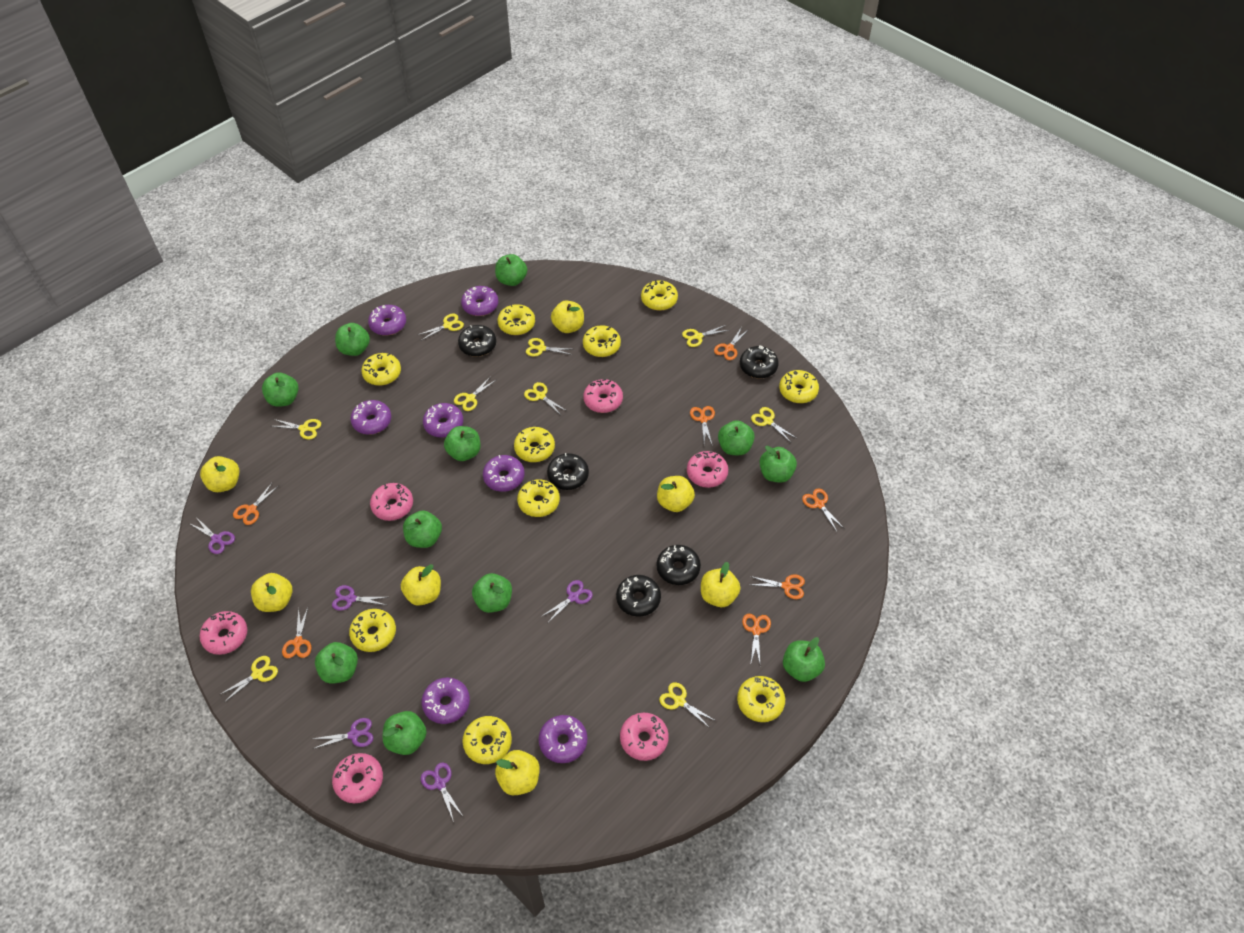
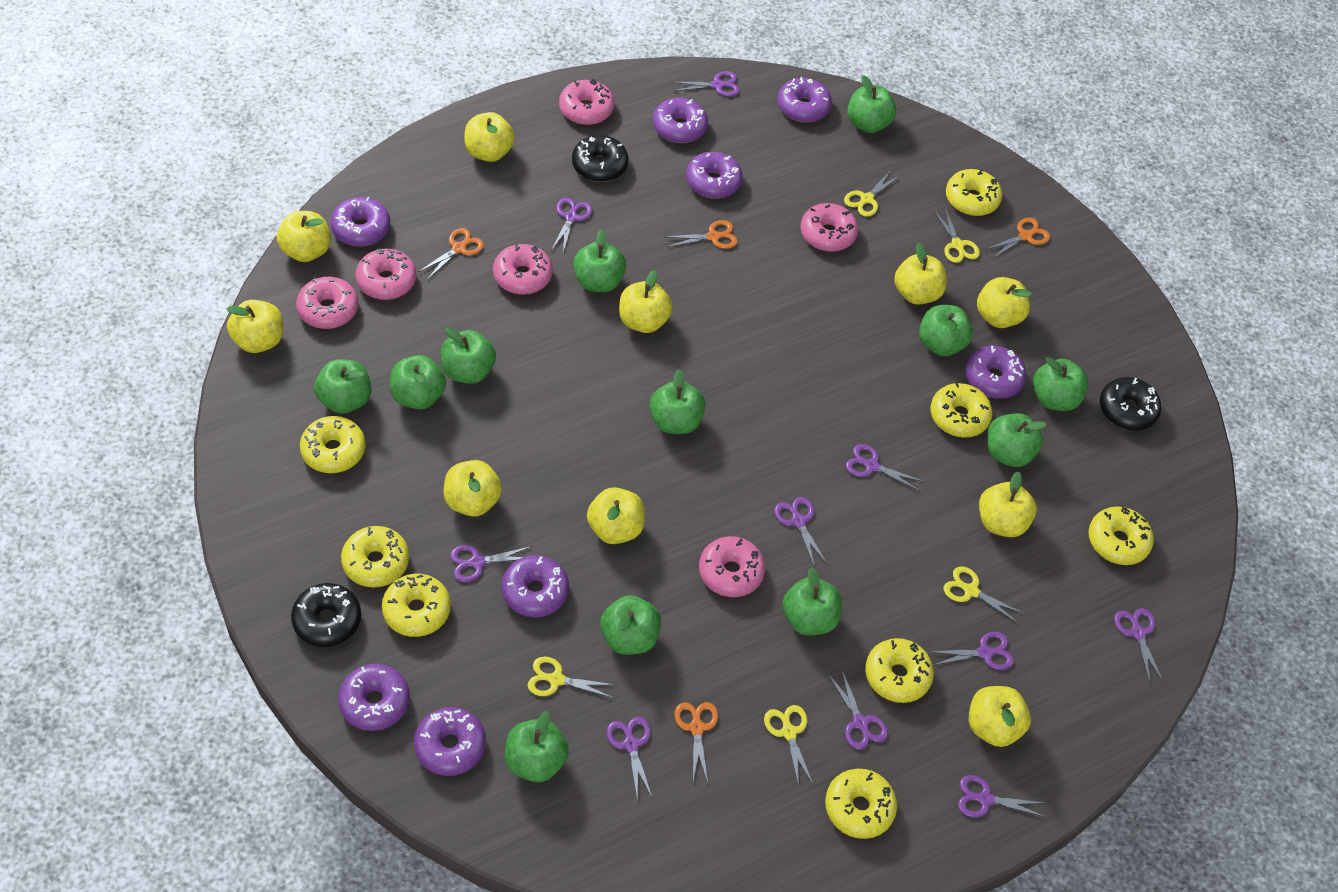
black donut: [458,325,496,357] [547,453,589,490] [616,575,661,617] [656,545,701,585] [740,345,779,378] = 5 -> [291,583,361,647] [572,135,629,182] [1100,377,1161,431] = 3
green apple: [262,373,298,407] [315,642,358,684] [335,323,370,356] [383,711,427,755] [403,511,442,548] [444,426,481,461] [472,573,512,613] [495,254,527,286] [718,420,755,455] [760,446,797,483] [783,637,825,682] = 11 -> [314,359,371,414] [390,355,446,410] [441,327,496,384] [505,711,569,782] [573,229,626,292] [601,595,661,655] [650,369,705,434] [782,567,842,636] [847,75,896,133] [919,305,973,356] [987,413,1047,467] [1033,357,1088,411] = 12
orange scissors: [233,483,278,525] [282,608,311,658] [690,406,715,446] [714,327,749,360] [742,614,771,663] [750,574,805,599] [802,489,845,531] = 7 -> [418,228,484,280] [665,220,738,249] [674,702,718,783] [985,217,1050,259] = 4
purple donut: [350,400,391,434] [368,305,406,336] [422,678,470,724] [423,403,463,438] [461,286,498,316] [483,455,525,492] [538,715,587,763] = 7 -> [331,197,390,247] [338,664,410,731] [414,707,486,776] [501,555,569,618] [653,98,708,143] [686,152,743,199] [777,77,832,122] [965,346,1026,398] = 8
purple scissors: [189,517,235,554] [312,718,374,749] [332,585,387,611] [421,763,463,822] [542,580,593,622] = 5 -> [450,545,532,582] [551,198,592,253] [606,717,653,801] [673,71,740,97] [774,497,827,568] [828,671,888,749] [846,444,925,491] [929,632,1014,670] [958,775,1046,817] [1114,608,1164,683] = 10
yellow apple: [200,456,239,492] [251,573,292,612] [401,564,441,606] [495,750,540,795] [551,301,584,333] [657,476,695,512] [701,562,741,607] = 7 -> [226,300,283,353] [277,211,331,262] [443,460,502,517] [464,112,515,162] [587,487,645,544] [619,270,672,333] [894,243,947,305] [969,686,1031,747] [977,277,1032,328] [979,471,1037,537] = 10
yellow donut: [349,609,396,652] [361,353,401,386] [462,716,512,764] [498,304,535,335] [514,427,555,462] [517,479,560,517] [583,325,621,357] [641,280,678,311] [737,676,785,722] [779,370,819,403] = 10 -> [300,416,366,473] [341,526,409,588] [382,574,451,637] [825,769,897,839] [865,638,934,703] [931,383,992,438] [946,169,1002,216] [1088,506,1154,565] = 8
yellow scissors: [219,656,278,702] [272,419,321,439] [418,314,464,340] [454,376,496,411] [524,382,567,415] [526,338,573,356] [659,682,716,728] [682,325,729,347] [751,407,796,441] = 9 -> [528,656,616,698] [764,705,813,787] [844,170,901,217] [934,208,980,263] [943,566,1025,624] = 5

